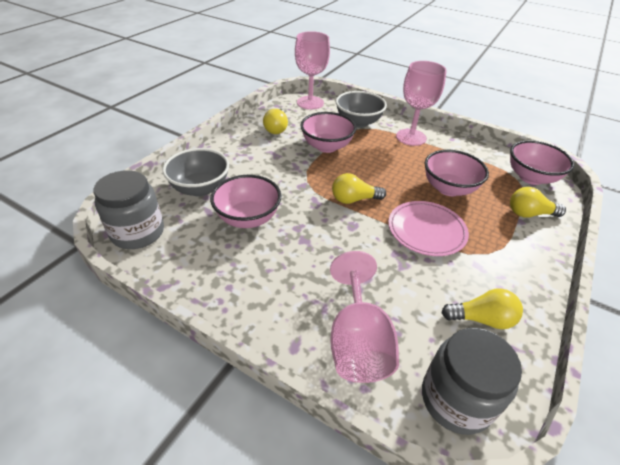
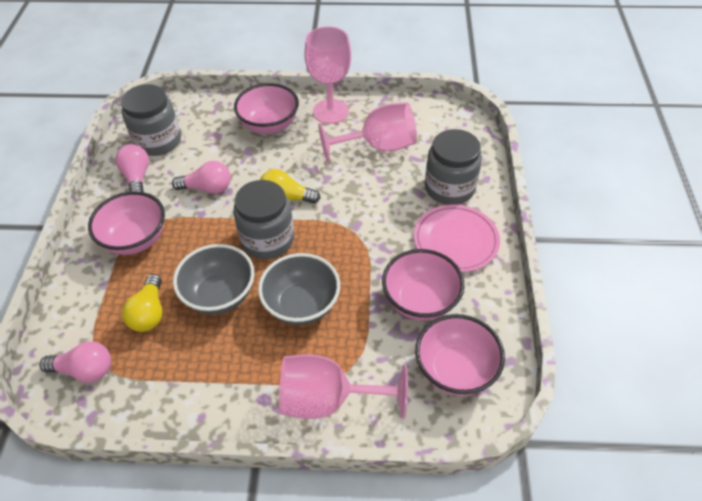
grey jar: [94,170,164,249] [422,328,522,435] = 2 -> [121,84,181,156] [233,180,294,259] [425,129,482,205] = 3
pink light bulb: none = 0 -> [40,341,111,383] [115,144,149,192] [172,161,231,194] = 3
yellow light bulb: [263,109,288,134] [332,173,386,204] [442,288,523,329] [510,187,566,217] = 4 -> [122,274,163,332] [260,169,320,204] = 2

